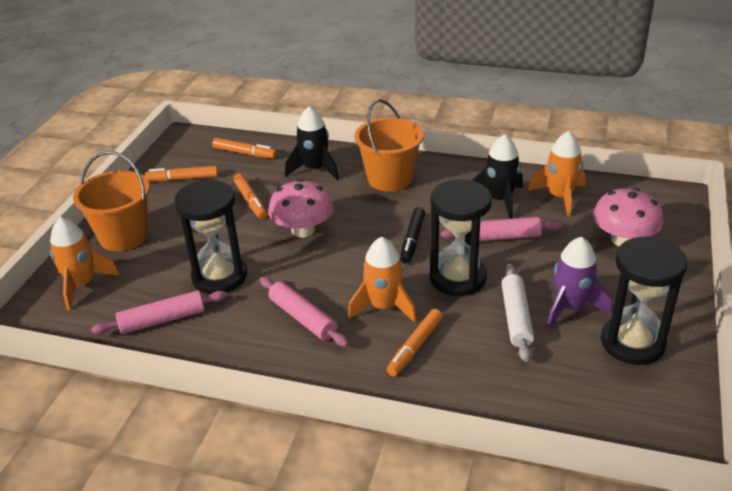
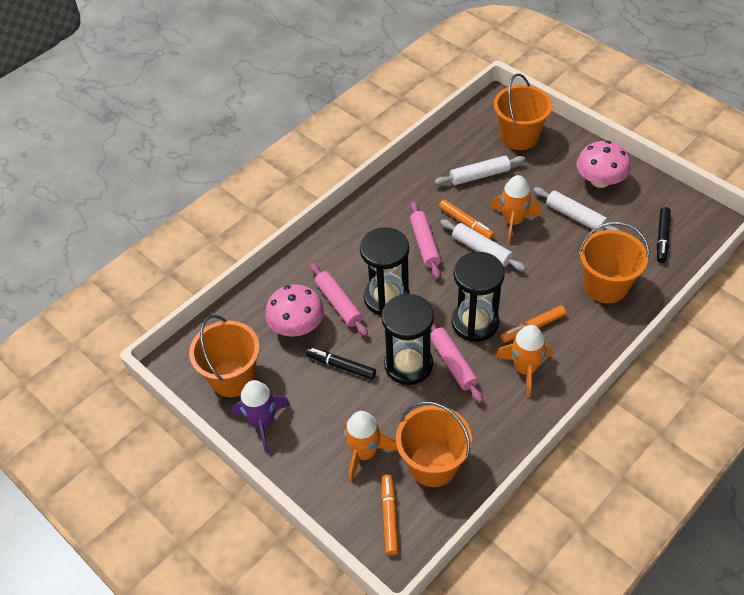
black marker: [400,207,425,264] = 1 -> [306,347,376,380] [657,207,671,263] = 2
black rocket: [285,106,339,180] [473,134,523,219] = 2 -> none = 0
orange bucket: [73,151,150,251] [354,99,424,192] = 2 -> [189,315,260,397] [396,401,472,487] [494,74,552,150] [579,222,649,303] = 4
orange marker: [145,166,218,181] [212,138,277,159] [233,174,267,219] [387,309,443,376] = 4 -> [381,475,399,555] [439,200,494,240] [501,305,566,343] = 3
white rolling pin: [501,264,534,362] = 1 -> [434,156,525,185] [440,219,526,271] [534,187,620,232] = 3

